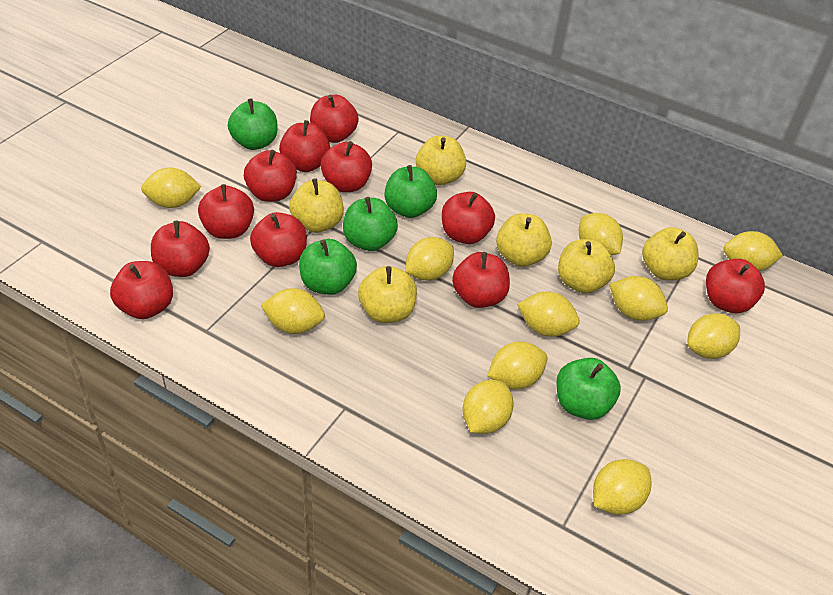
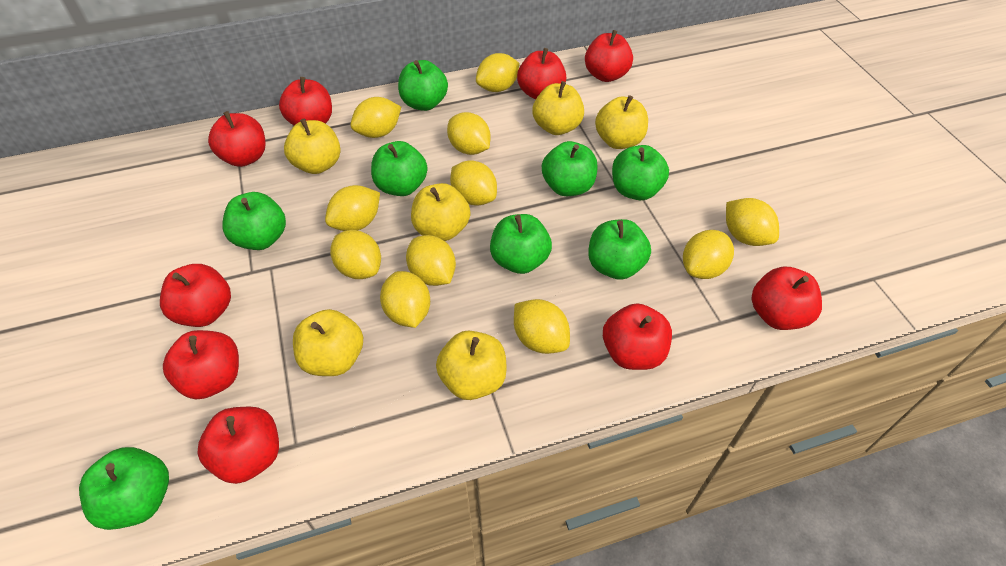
green apple: [228,98,278,150] [299,239,357,295] [343,197,398,251] [384,165,437,218] [556,358,621,420] = 5 -> [79,447,169,530] [222,192,286,250] [371,141,428,196] [398,60,448,111] [490,214,552,274] [542,141,598,196] [588,219,651,280] [612,145,669,200] = 8
red apple: [110,261,173,319] [151,221,210,277] [198,184,254,239] [244,150,297,202] [250,212,307,267] [279,120,330,172] [310,95,359,143] [321,141,372,192] [442,192,495,244] [452,252,510,308] [706,259,765,313] = 11 -> [160,264,231,327] [163,330,239,399] [197,407,279,484] [208,111,266,167] [279,77,332,125] [517,48,566,100] [585,30,633,82] [603,303,672,370] [752,267,822,330] = 9

